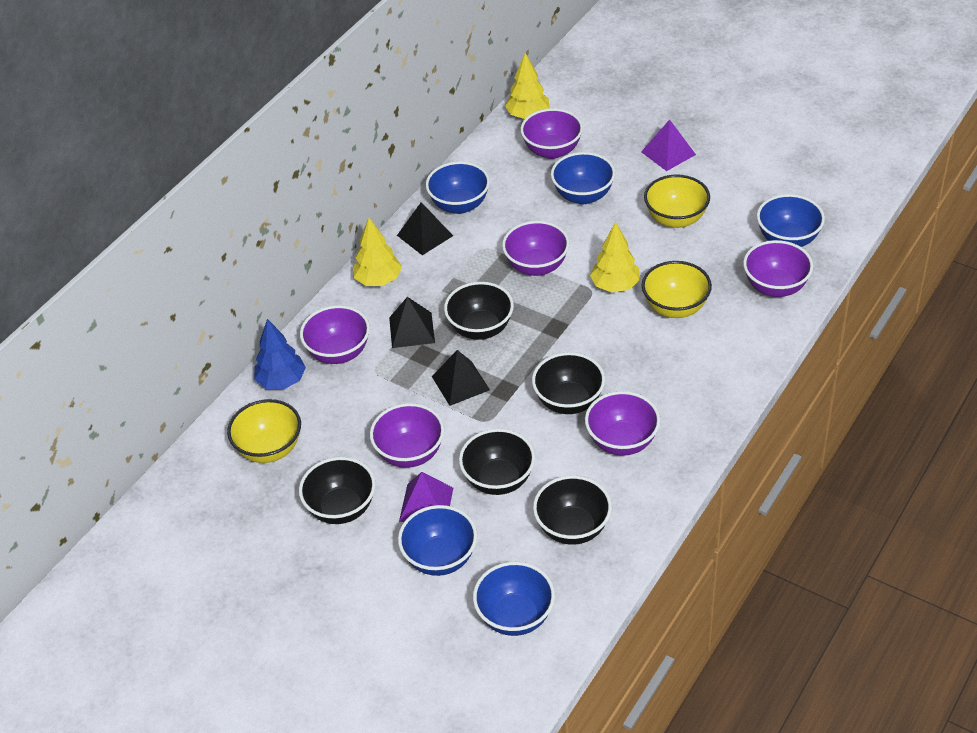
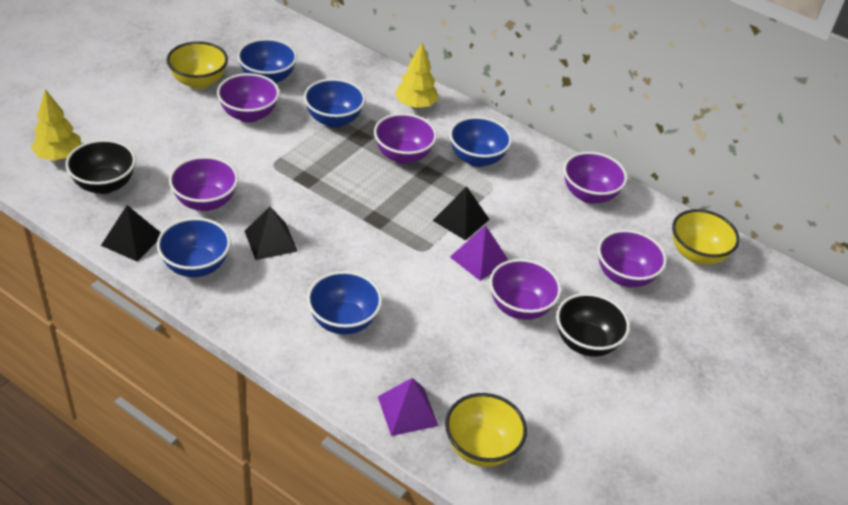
black bowl: [299,457,376,524] [444,282,514,340] [459,429,535,495] [532,352,605,414] [533,475,612,545] = 5 -> [66,139,136,194] [556,293,630,357] = 2
blue tree: [254,319,306,389] = 1 -> none = 0
yellow tree: [353,218,402,286] [505,53,549,119] [590,222,640,292] = 3 -> [31,89,81,161] [395,42,439,109] = 2

